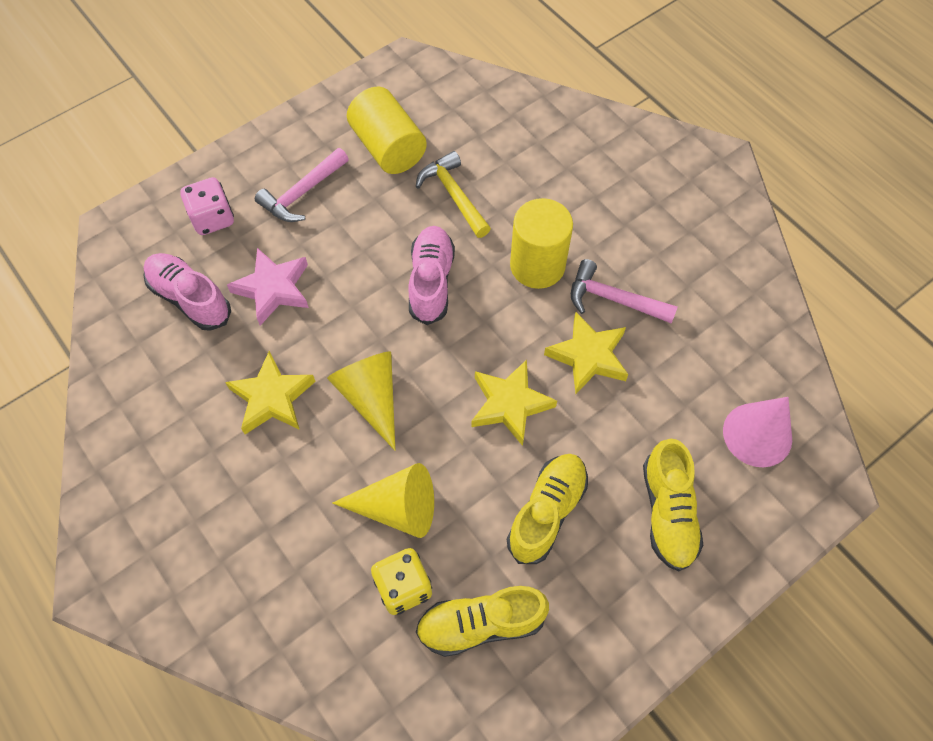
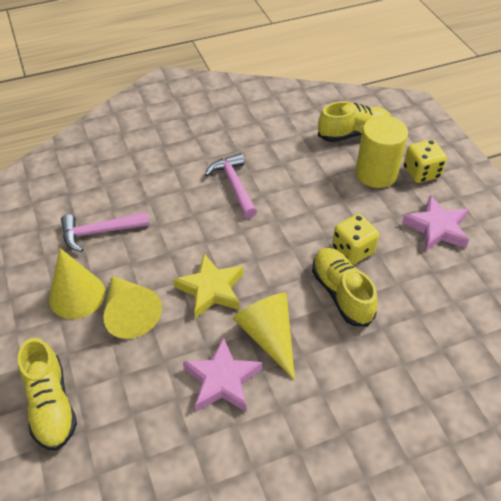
pink cone: [723,397,792,467] = 1 -> none = 0
pink dice: [180,177,234,235] = 1 -> none = 0
pink shoe: [143,253,231,331] [408,226,455,325] = 2 -> none = 0
pink star: [227,248,309,326] = 1 -> [183,337,262,412] [402,195,469,252] = 2
yellow cone: [327,351,395,450] [332,463,434,538] = 2 -> [49,248,105,319] [103,276,162,339] [233,293,295,380] = 3
yellow cylinder: [347,87,427,174] [510,198,573,289] = 2 -> [356,116,408,188] = 1
yellow dice: [371,548,432,615] = 1 -> [332,214,379,264] [404,140,447,183] = 2
yellow hammer: [416,151,491,238] = 1 -> none = 0
yellow star: [225,351,316,434] [471,360,557,446] [544,312,629,394] = 3 -> [173,254,244,319] = 1

